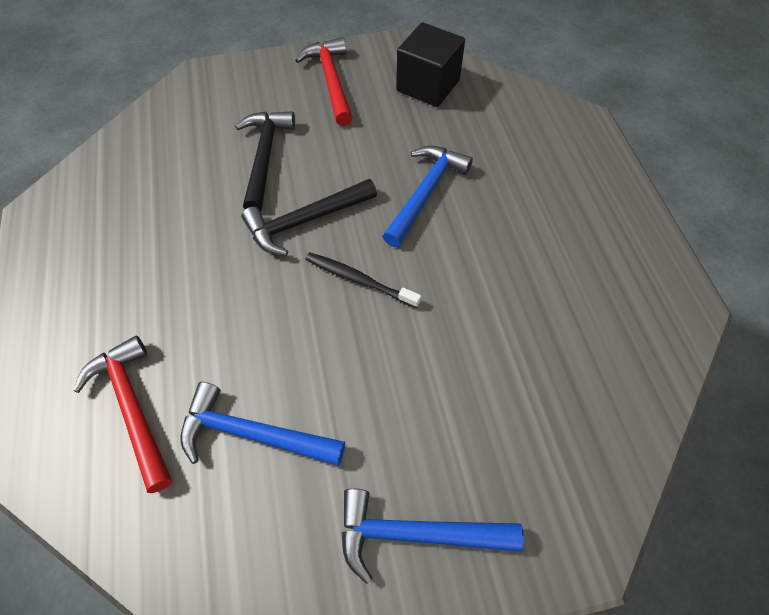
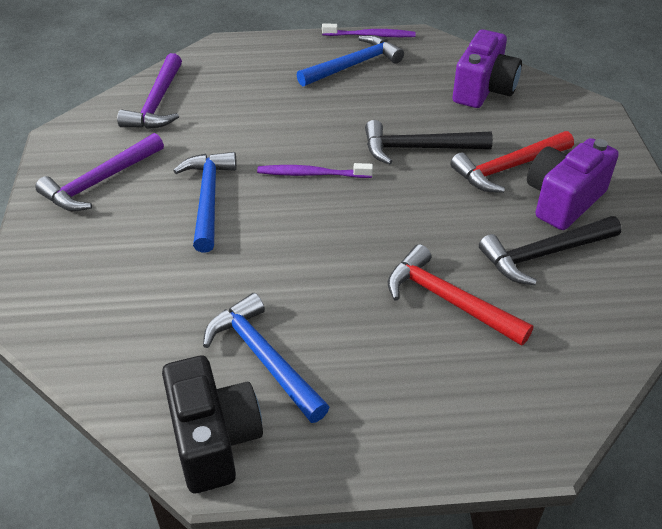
black camera: none = 0 -> [162,356,263,493] = 1
black cube: [396,22,465,107] = 1 -> none = 0
black toothbrush: [305,252,421,308] = 1 -> none = 0
purple camera: none = 0 -> [453,29,522,108] [527,138,619,230] = 2
purple hammer: none = 0 -> [35,133,164,211] [117,53,182,129] = 2
purple toothbrush: none = 0 -> [257,163,373,178] [322,23,416,37] = 2

